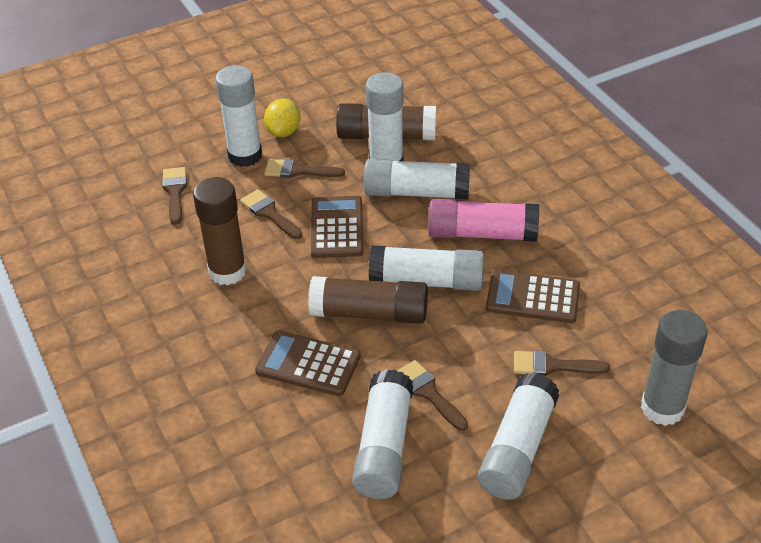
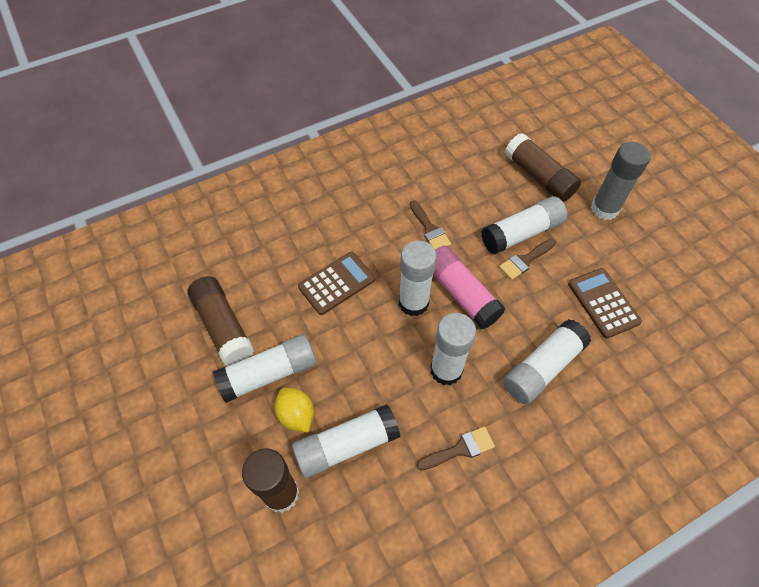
brown brush: [162,167,187,225] [240,189,302,239] [264,159,345,178] [397,360,468,431] [514,350,610,376] = 5 -> [410,200,451,250] [417,426,495,470] [499,239,556,280] = 3
brown calculator: [255,330,361,396] [311,196,363,258] [486,270,580,323] = 3 -> [298,252,375,315] [568,268,642,338] = 2

